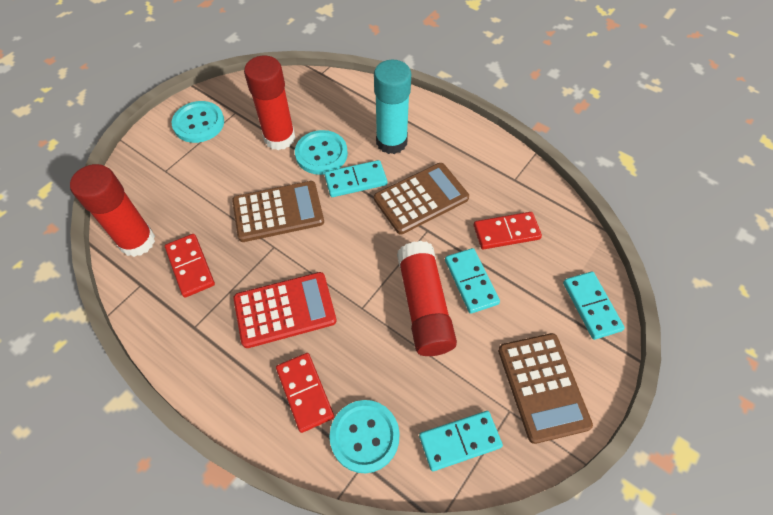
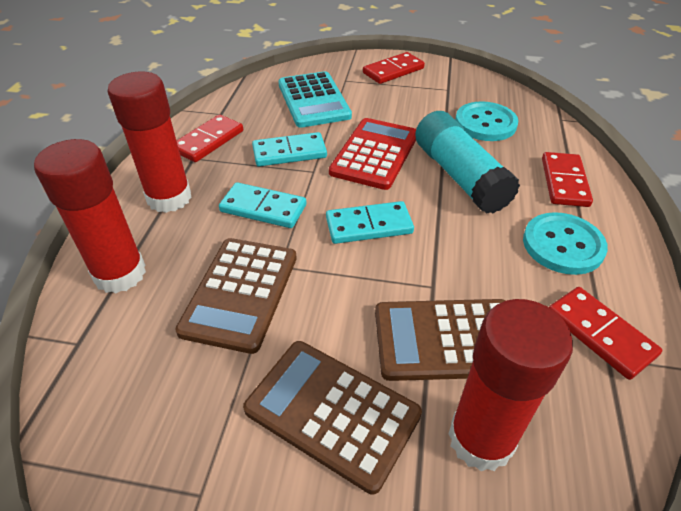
red domino: [165,234,215,298] [276,353,334,433] [474,212,542,250] = 3 -> [176,114,243,162] [363,52,425,84] [542,152,593,207] [549,287,662,380] = 4
turquoise button: [172,101,224,143] [295,130,348,175] [329,400,400,473] = 3 -> [455,101,518,141] [523,212,608,275] = 2
turquoise calculator: none = 0 -> [278,71,352,128] = 1
turquoise domino: [324,160,387,197] [419,411,503,471] [445,248,500,314] [563,271,625,340] = 4 -> [219,182,306,228] [252,132,327,166] [326,201,414,244] = 3

